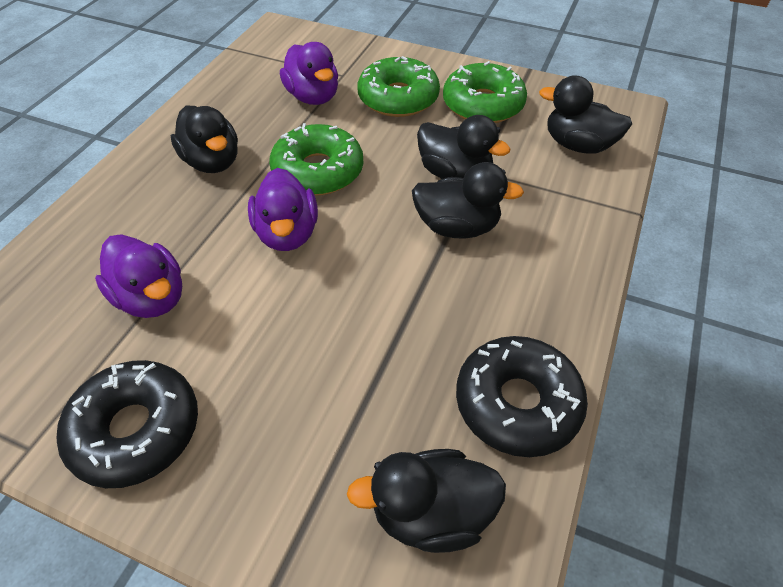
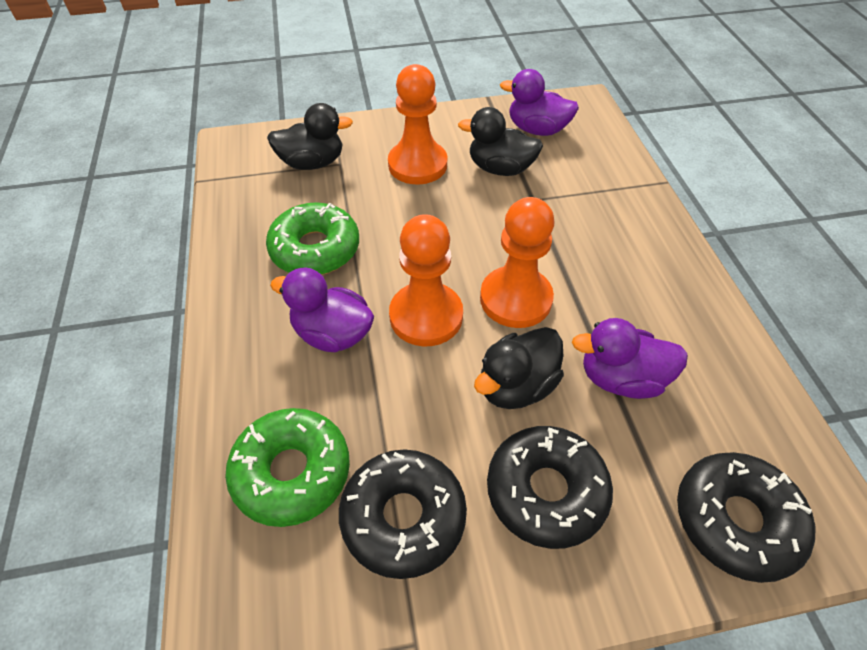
black donut: [57,360,198,488] [456,336,588,457] = 2 -> [339,449,467,579] [487,426,613,549] [677,452,815,583] = 3
black duck: [171,105,238,173] [347,449,506,553] [412,162,524,239] [417,115,510,179] [539,75,632,153] = 5 -> [267,103,353,170] [458,107,543,176] [474,327,564,409] = 3
green donut: [269,123,363,196] [357,56,440,117] [443,61,527,123] = 3 -> [225,408,350,527] [266,202,359,275] = 2
orange pawn: none = 0 -> [388,64,447,184] [389,214,463,346] [480,197,555,328] = 3

